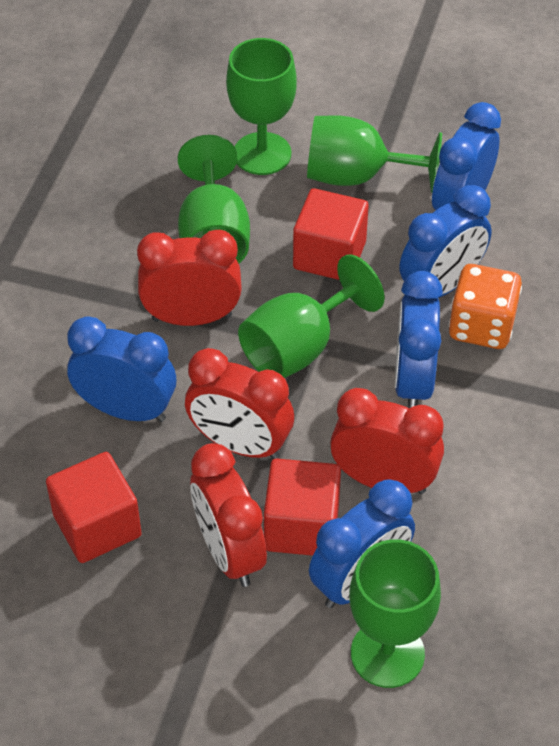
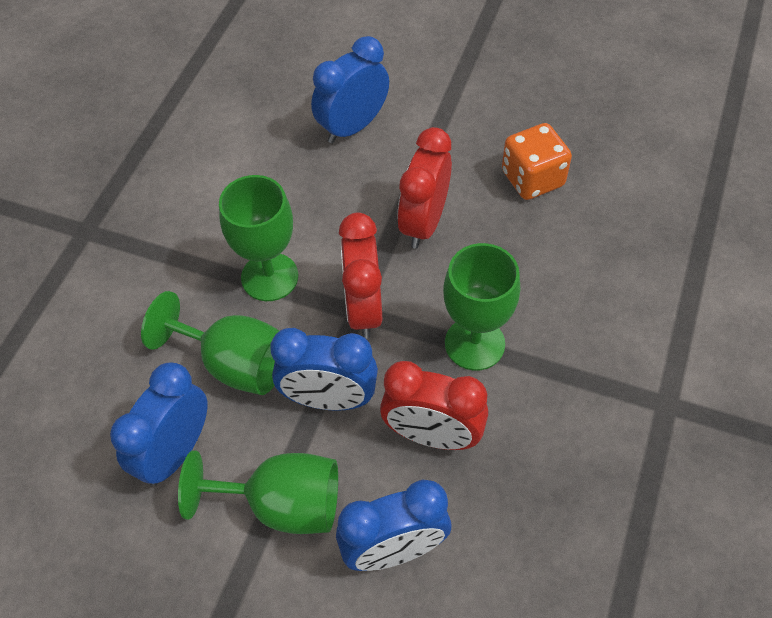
blue clock: [67,317,176,422] [309,479,415,608] [395,271,443,408] [399,185,492,298] [432,102,501,210] = 5 -> [110,362,208,486] [270,328,378,411] [311,36,389,143] [336,479,451,571] = 4
green goblet: [178,135,250,263] [226,38,297,175] [238,255,385,378] [307,115,442,193] [349,539,441,688] = 5 -> [141,291,280,395] [178,450,338,534] [219,175,298,301] [443,243,520,371] = 4
red clock: [137,230,242,326] [185,348,294,459] [190,443,267,587] [330,388,444,494] = 4 -> [339,213,382,339] [380,361,488,450] [397,127,452,249] = 3
red cube: [46,452,142,563] [264,458,341,556] [293,188,369,280] = 3 -> none = 0

